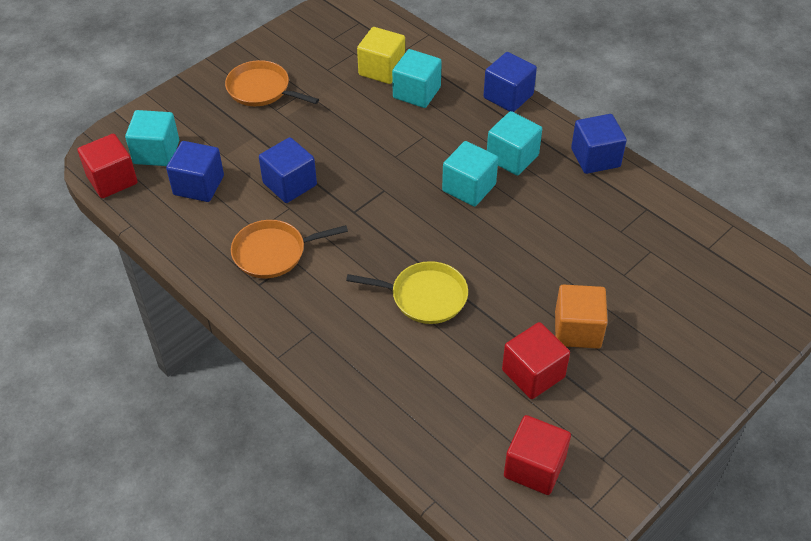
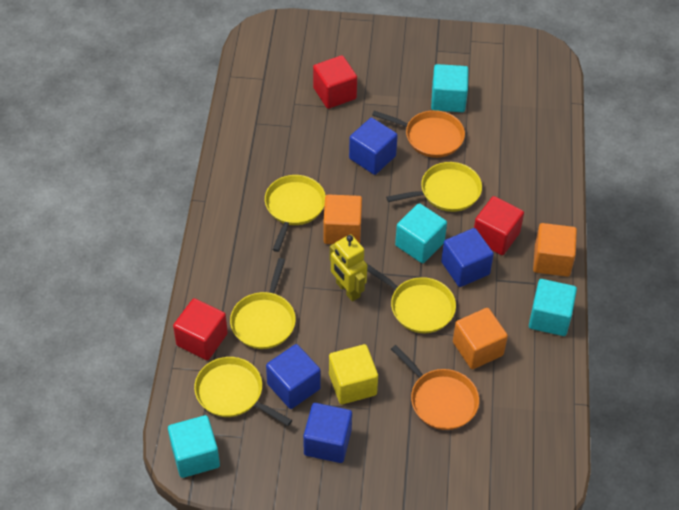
orange cube: [555,285,608,349] = 1 -> [323,195,362,244] [453,308,508,369] [533,223,577,277] = 3
yellow pan: [346,261,468,324] = 1 -> [194,357,292,426] [230,258,296,349] [265,175,326,252] [367,264,456,333] [386,162,482,212] = 5
yellow robot: none = 0 -> [330,234,367,302] = 1

